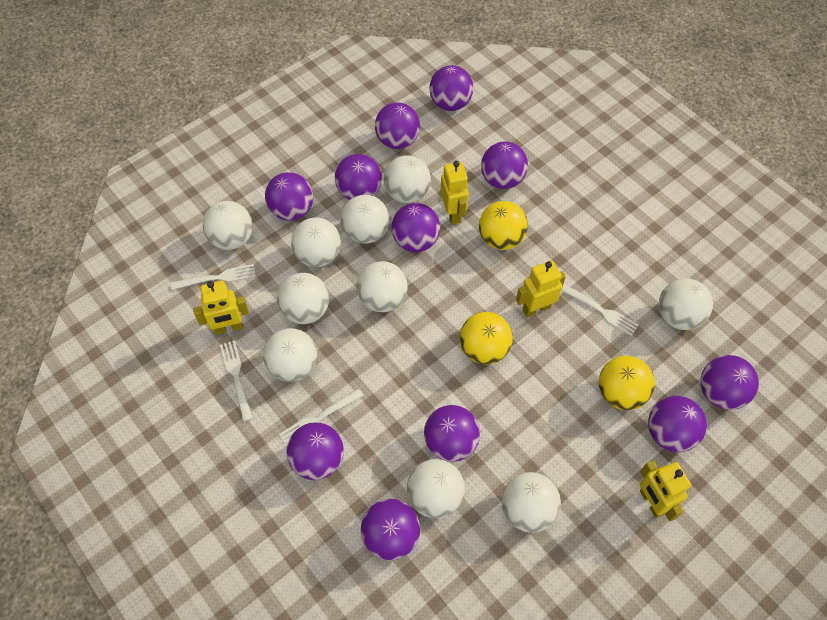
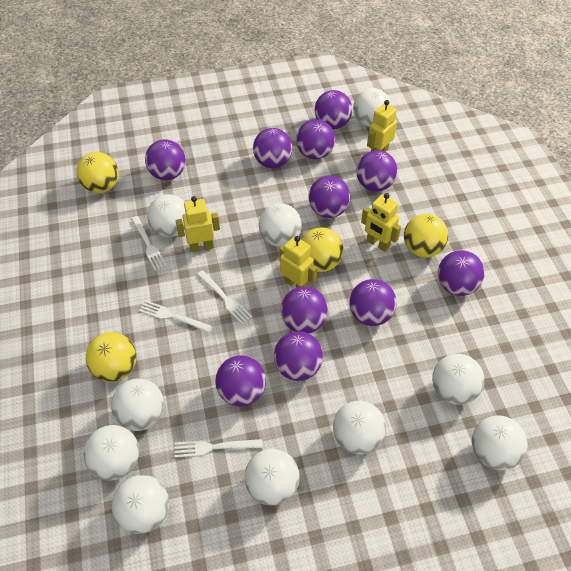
yellow ball: [460,312,513,365] [479,201,528,250] [599,356,655,410] = 3 -> [76,152,119,193] [86,332,137,382] [301,228,343,272] [404,214,448,258] = 4

